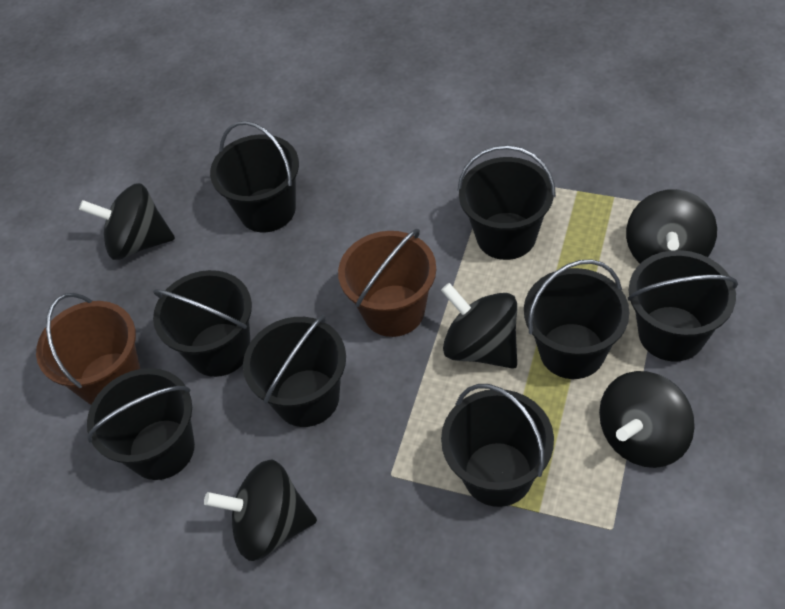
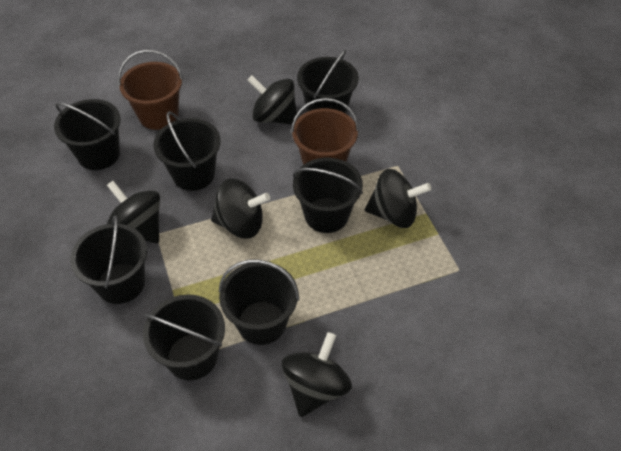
black bucket: [87,368,195,480] [153,270,252,377] [210,121,299,232] [243,315,346,427] [441,384,554,507] [457,145,556,260] [524,259,629,379] [628,250,738,361] = 8 -> [54,99,121,170] [70,215,147,304] [143,294,225,380] [153,111,221,191] [219,259,299,345] [293,158,363,233] [297,49,359,114] = 7

